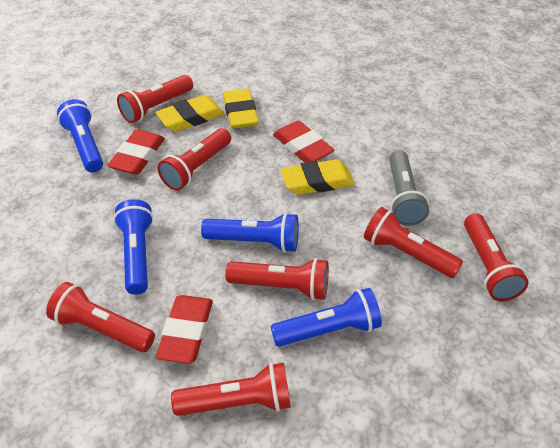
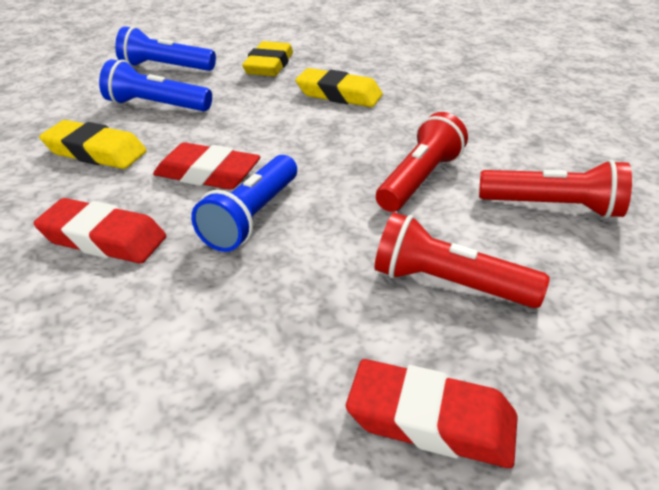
blue flashlight: [57,99,103,172] [113,199,154,295] [201,213,299,253] [271,288,382,347] = 4 -> [99,59,212,111] [115,26,216,71] [191,155,297,252] = 3
grey flashlight: [389,150,429,226] = 1 -> none = 0
red flashlight: [46,282,155,352] [117,75,193,123] [158,128,231,190] [171,363,291,416] [225,258,329,300] [364,207,463,278] [464,213,529,301] = 7 -> [375,212,550,308] [376,112,468,212] [479,160,632,219] = 3

